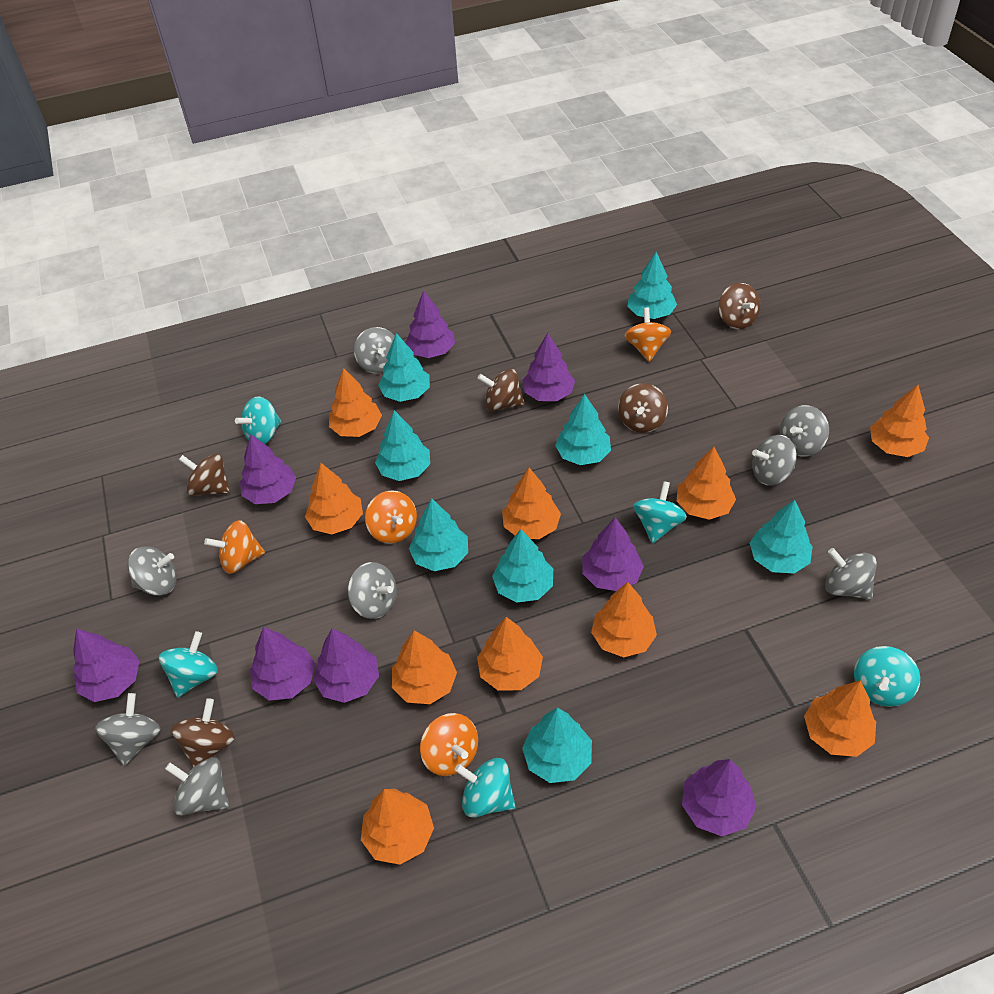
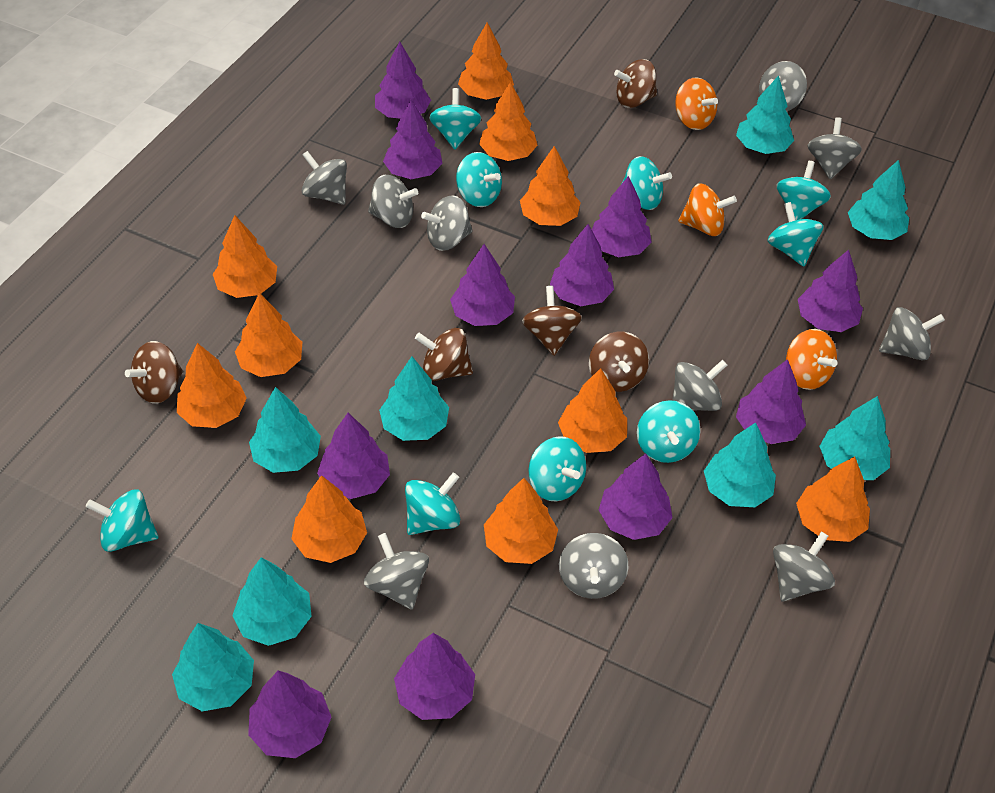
grey spinning top: [95,693,161,766] [128,546,177,596] [165,757,229,816] [348,562,397,619] [354,327,395,374] [752,435,797,485] [780,405,829,456] [825,548,877,600] = 8 -> [302,151,347,205] [364,533,429,610] [368,175,418,228] [421,195,473,251] [559,533,628,599] [672,360,727,411] [759,61,807,111] [773,531,835,601] [808,117,862,179] [879,307,945,361] = 10
orange spinning top: [204,520,265,574] [365,490,417,544] [420,713,478,776] [625,307,671,362] = 4 -> [675,77,718,130] [678,184,737,236] [786,329,837,390] = 3
purple tree: [73,629,140,702] [240,434,296,504] [250,627,315,700] [313,628,379,703] [406,290,455,358] [522,333,575,401] [582,518,644,591] [682,759,757,836] = 8 -> [248,670,331,758] [317,413,390,499] [375,41,431,118] [383,100,443,179] [394,633,475,720] [450,244,515,326] [550,224,614,306] [592,176,652,257] [599,453,673,540] [736,359,806,444] [798,250,863,332] = 11
turquoise spinning top: [159,631,218,698] [235,397,282,444] [455,758,516,818] [633,481,687,543] [854,646,920,707] = 5 -> [86,489,159,552] [405,473,460,535] [429,88,482,149] [456,152,502,207] [528,436,586,501] [621,156,672,210] [637,400,701,463] [768,202,824,266] [777,161,831,220] = 9

